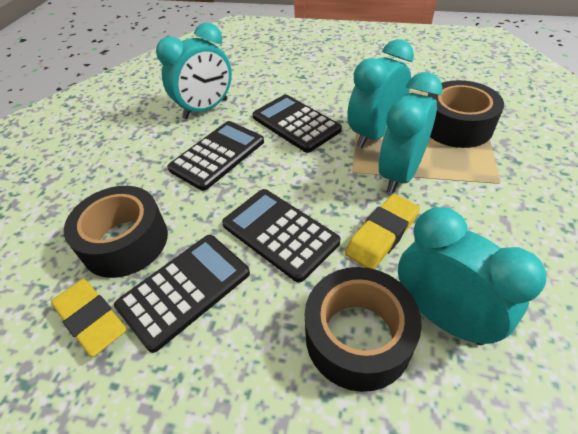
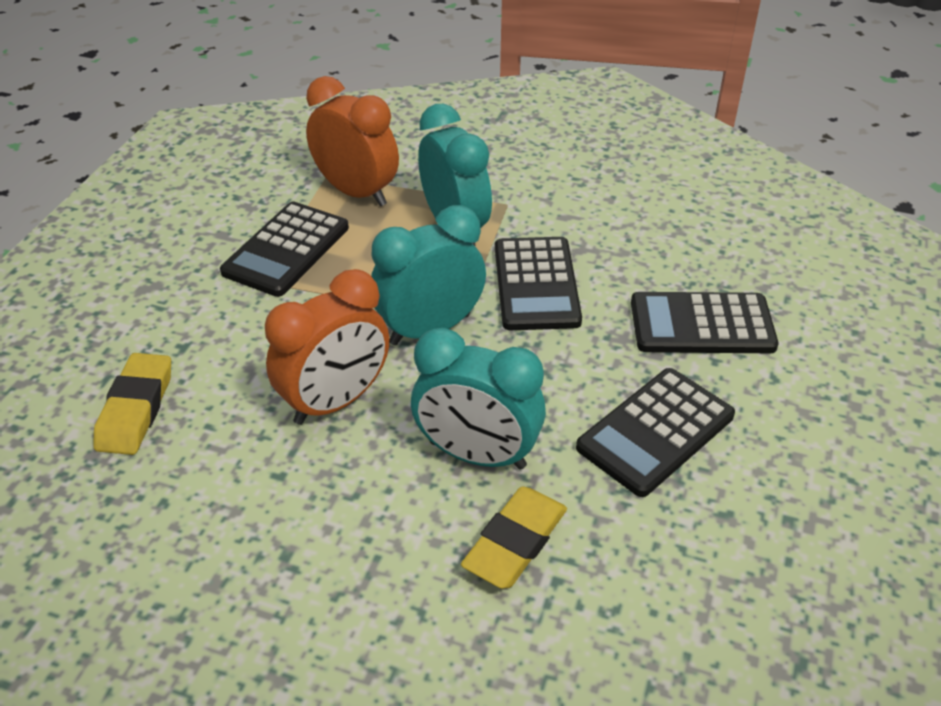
black tape: [64,186,168,278] [305,267,422,392] [428,80,504,148] = 3 -> none = 0
orange clock: none = 0 -> [265,269,390,425] [306,76,399,206] = 2
turquoise clock: [156,22,232,119] [347,39,414,148] [378,72,442,194] [398,207,546,345] = 4 -> [371,205,486,345] [411,328,546,470] [418,104,492,246] = 3

